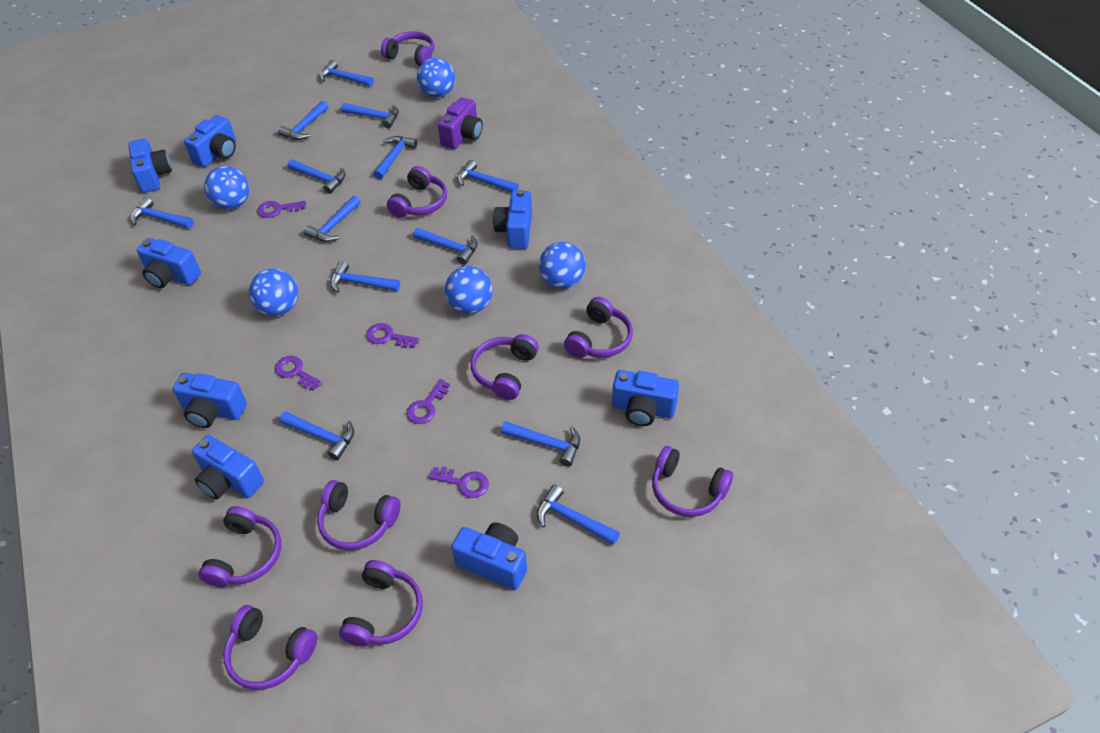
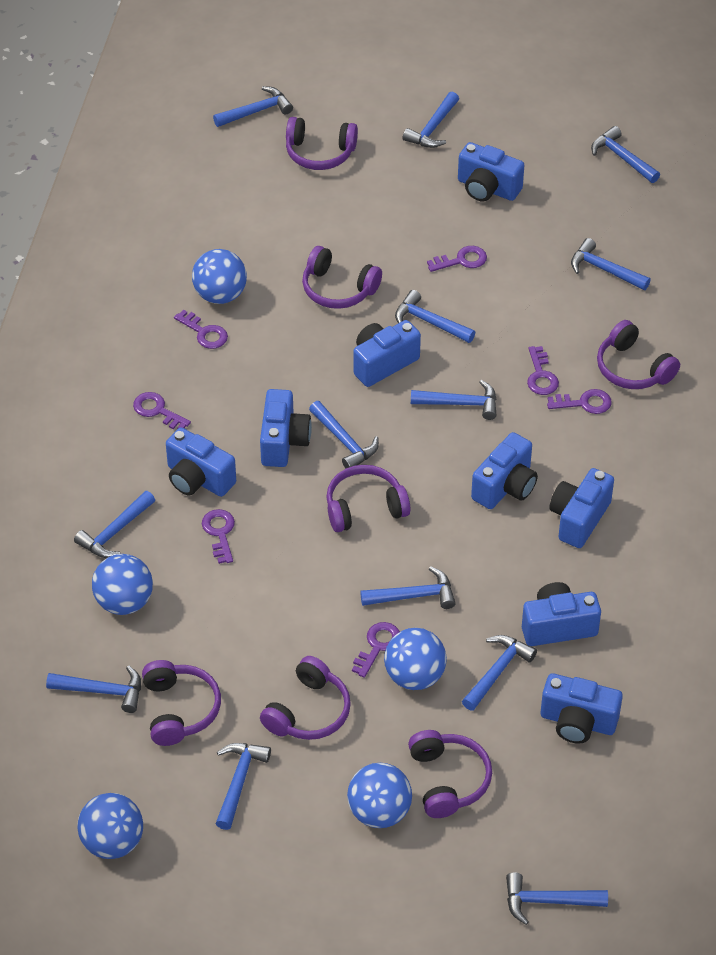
purple camera: [438,97,483,149] = 1 -> none = 0
purple headphones: [198,506,281,587] [223,605,317,690] [317,480,400,550] [339,560,423,647] [381,31,434,66] [387,166,447,218] [471,334,539,400] [564,297,633,358] [652,446,733,517] = 9 -> [142,660,221,746] [260,656,351,740] [286,117,358,170] [302,246,382,309] [326,465,410,532] [408,730,492,818] [597,320,680,389] = 7
purple key: [257,201,306,218] [275,356,322,391] [366,323,419,348] [407,379,450,424] [428,466,489,498] = 5 -> [133,392,191,429] [174,310,228,349] [202,509,235,564] [352,622,400,678] [427,246,487,272] [527,346,559,395] [547,389,611,414] = 7

